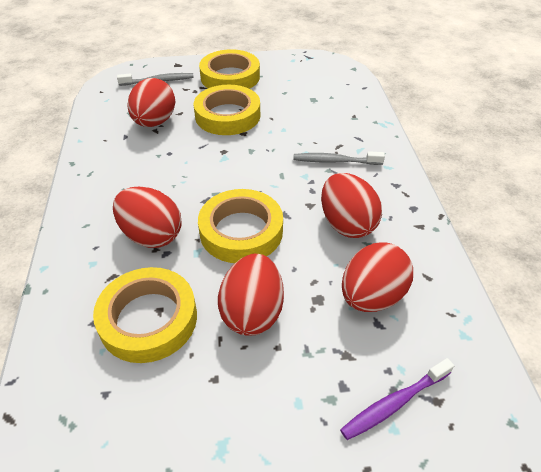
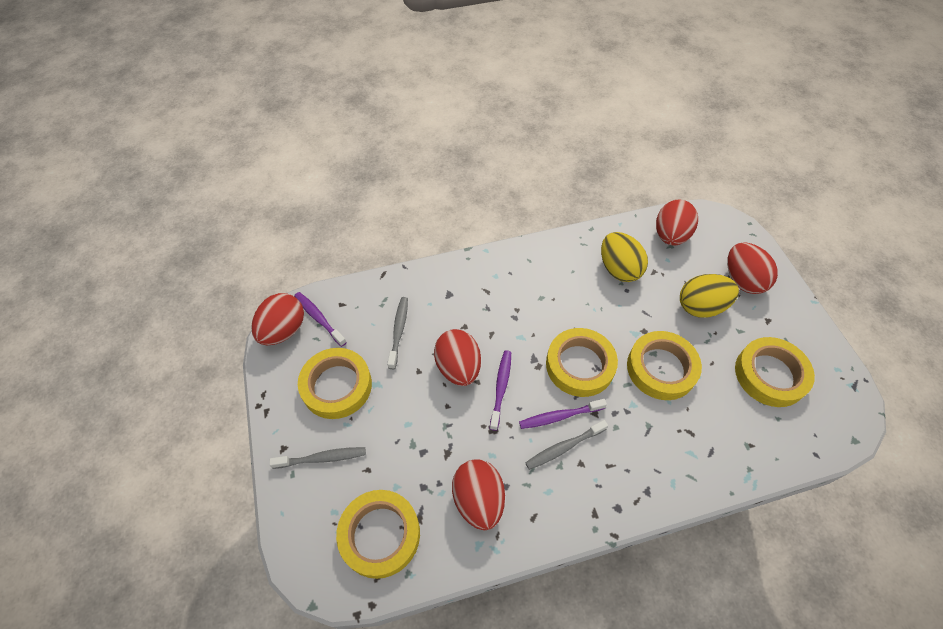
grey toothbrush: [117,73,194,86] [293,151,385,165] = 2 -> [269,447,366,469] [387,297,408,369] [525,420,608,470] = 3
purple toothbrush: [340,358,454,440] = 1 -> [294,292,347,347] [490,350,511,431] [519,399,607,429] = 3
yellow egg: none = 0 -> [601,232,648,282] [680,274,739,318] = 2
yellow tape: [93,267,197,363] [194,85,260,135] [198,189,283,263] [199,49,260,89] = 4 -> [298,348,372,419] [336,490,420,579] [546,328,618,397] [627,331,702,400] [735,337,815,407] = 5

